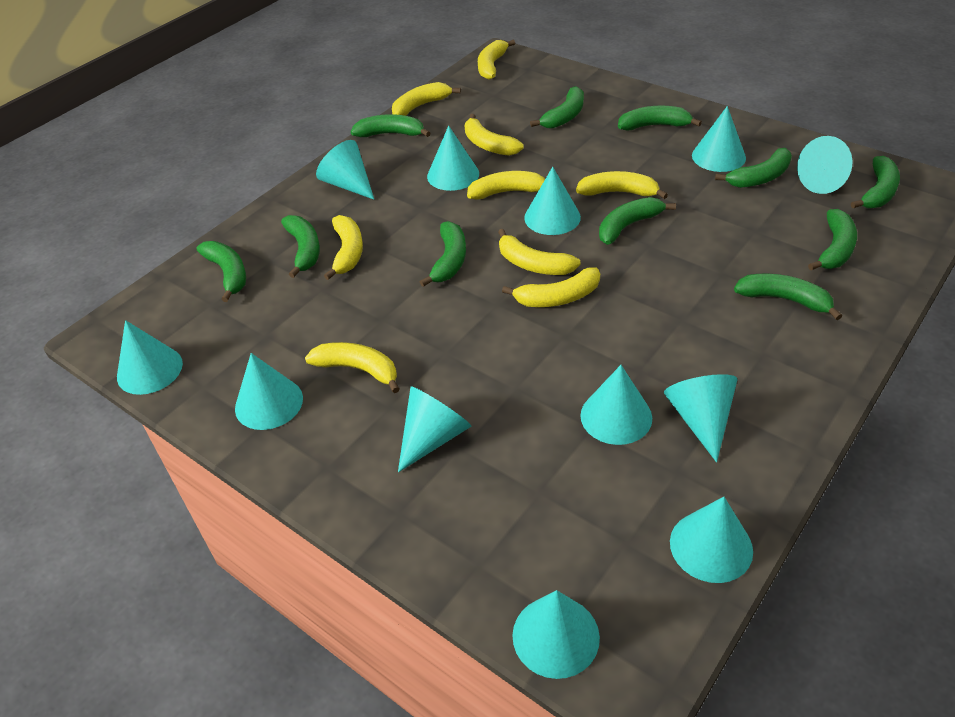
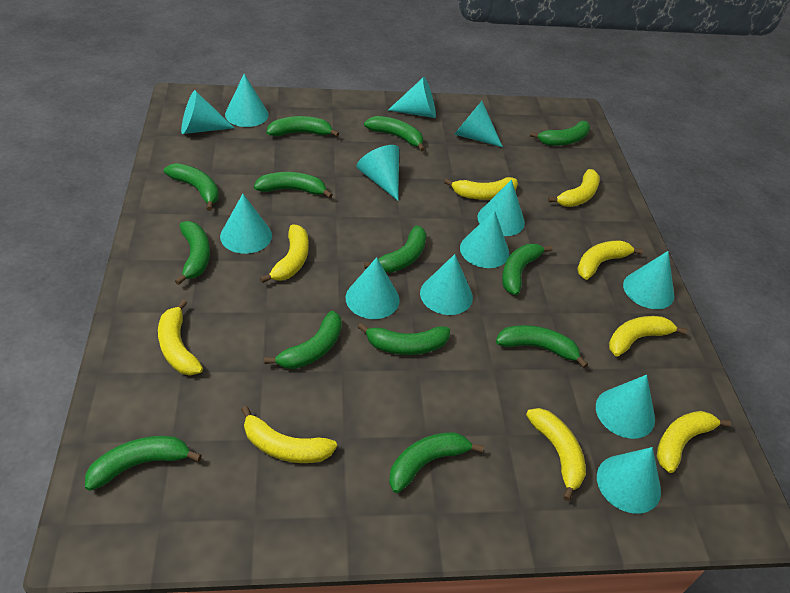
green banana: [197,241,246,302] [281,215,320,278] [351,114,430,137] [420,221,466,287] [530,86,584,129] [599,197,676,245] [618,106,702,130] [715,148,792,188] [734,274,842,320] [808,209,857,270] [851,156,900,208] = 11 -> [85,436,202,491] [164,163,219,211] [175,221,210,285] [254,172,333,198] [264,311,342,369] [267,116,340,137] [358,323,450,355] [364,116,425,152] [364,225,427,273] [389,432,484,493] [496,325,588,368] [502,244,553,295] [530,121,590,146] = 13
turquoise cone: [117,320,183,395] [235,353,303,430] [316,140,374,200] [398,386,471,472] [427,126,479,191] [512,590,600,679] [524,167,581,235] [580,365,652,445] [664,374,738,462] [670,497,753,583] [692,106,746,172] [797,136,853,194] = 12 -> [181,90,234,134] [220,194,272,254] [225,74,269,127] [346,257,400,319] [357,145,399,201] [388,77,436,118] [420,254,473,315] [454,101,503,147] [460,210,509,268] [478,180,525,236] [596,375,655,439] [597,447,661,514] [623,251,674,309] = 13

